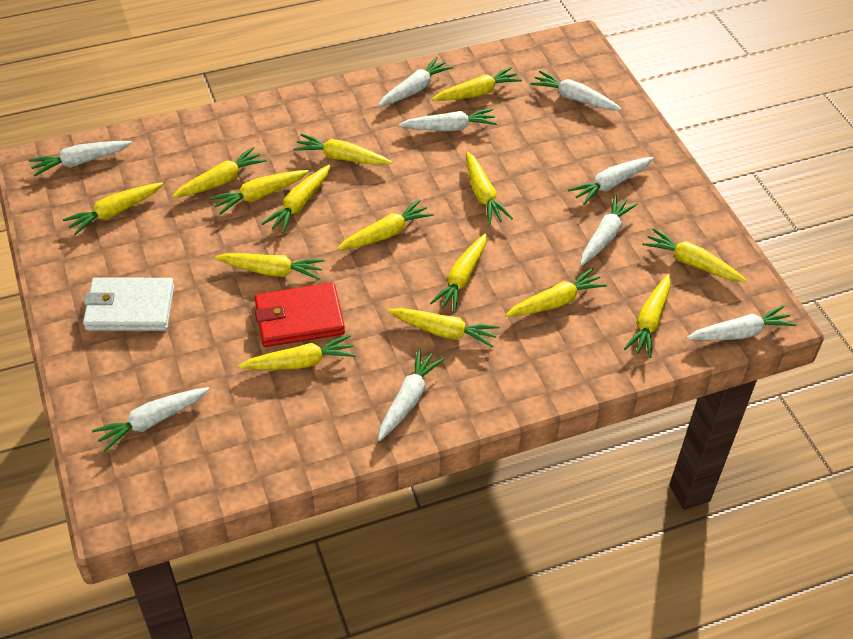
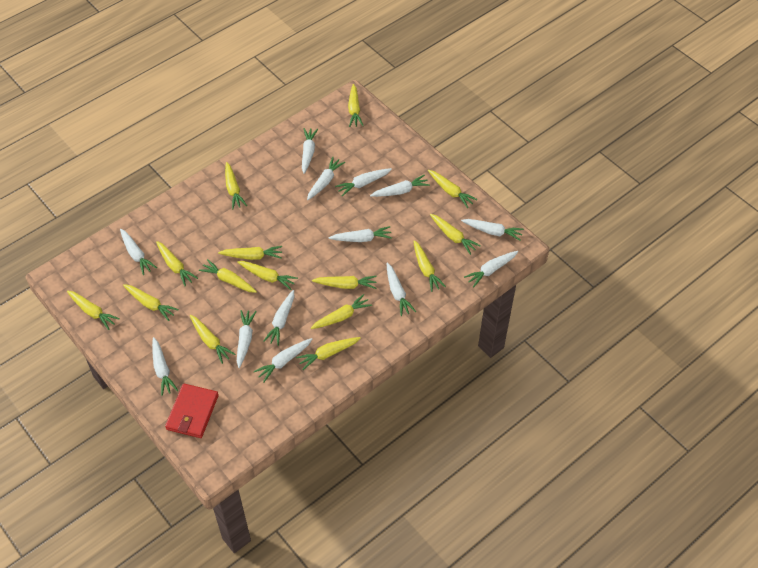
white carrot: [29,141,132,176] [92,387,209,452] [378,57,453,106] [378,349,444,441] [399,108,497,131] [530,71,622,110] [568,157,654,205] [580,194,638,266] [687,305,796,341] = 9 -> [120,229,157,275] [152,337,178,396] [237,310,257,368] [254,338,312,383] [263,290,294,346] [302,128,318,174] [307,157,345,200] [329,226,392,242] [335,168,392,196] [370,174,430,197] [387,263,416,316] [461,219,524,241] [464,251,518,287] = 13
white wallet: [83,277,174,331] = 1 -> none = 0

